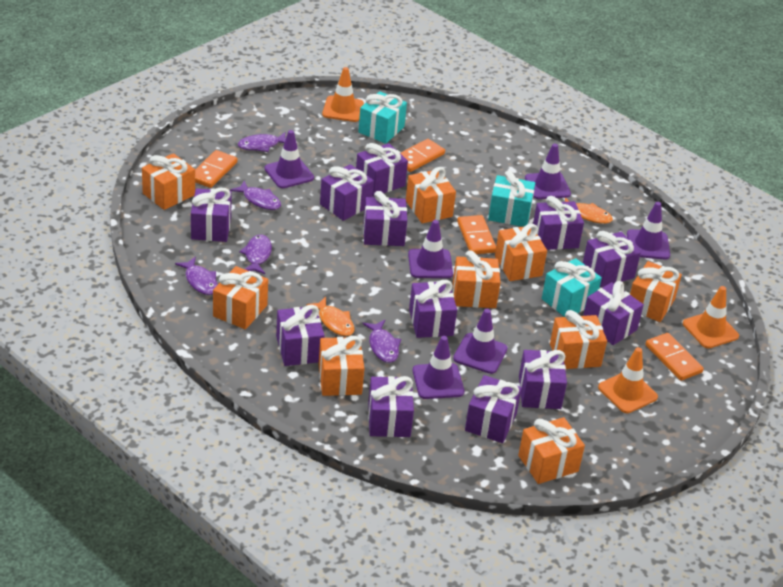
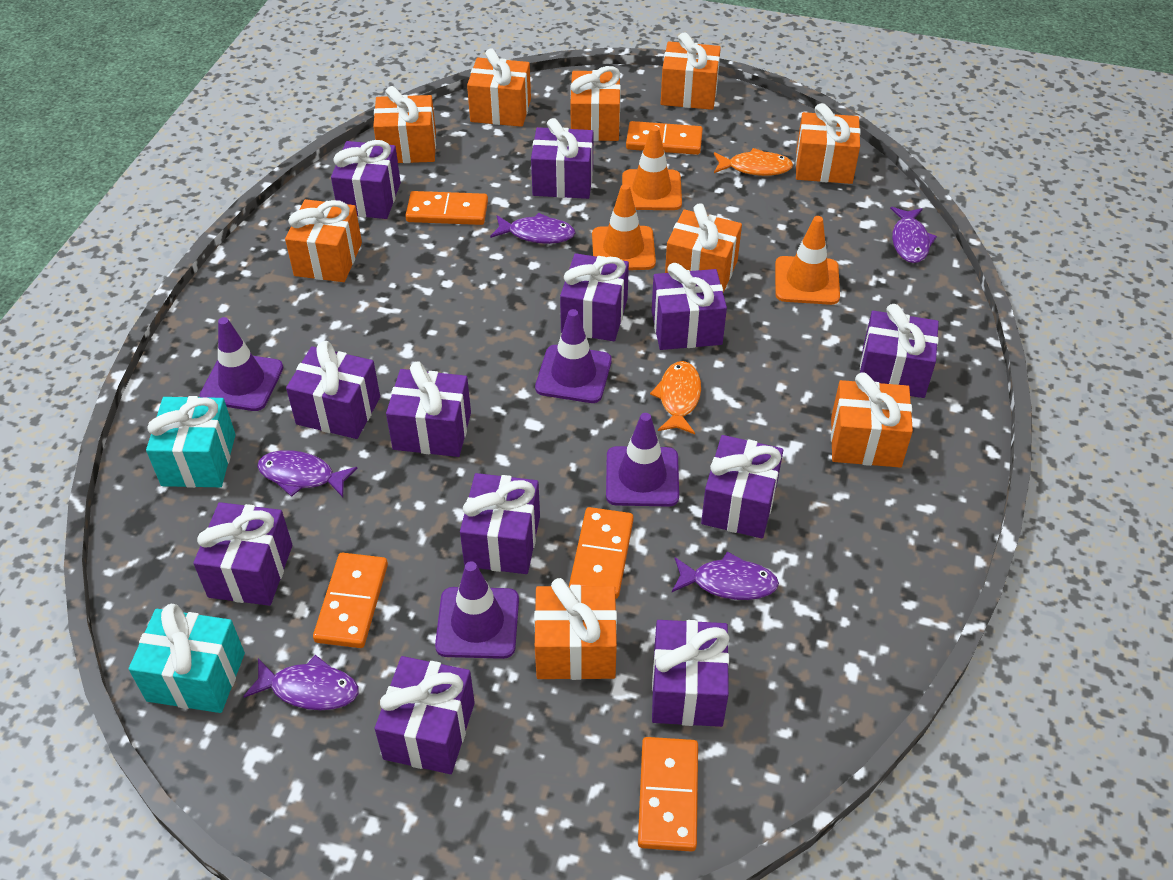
orange domino: [195,150,237,188] [400,139,445,172] [457,215,496,254] [645,333,704,381] = 4 -> [313,553,388,648] [405,191,488,225] [569,507,634,599] [626,121,703,155] [638,737,698,852] = 5
purple traffic cone: [264,130,314,188] [408,220,453,278] [413,336,464,399] [453,309,508,374] [525,144,571,199] [627,202,670,260] = 6 -> [199,317,283,411] [435,561,519,659] [535,309,612,403] [606,413,679,507] = 4
turquoise gift: [358,91,407,144] [488,170,535,227] [542,258,602,317] = 3 -> [129,604,245,713] [146,396,236,488] = 2

